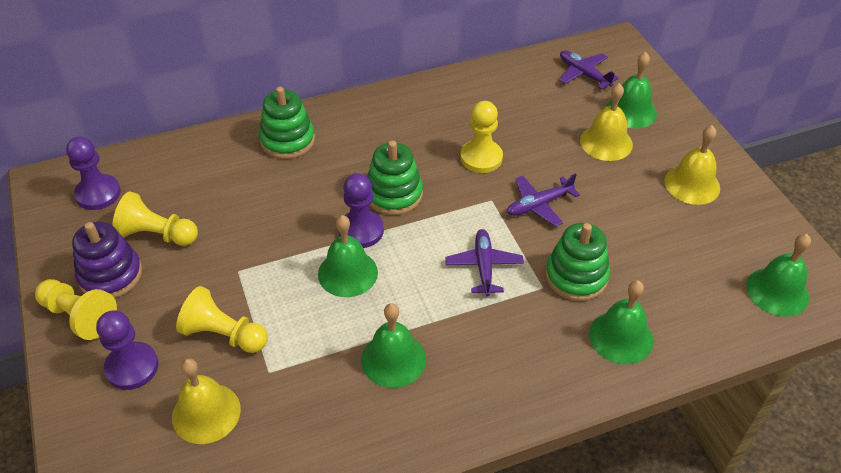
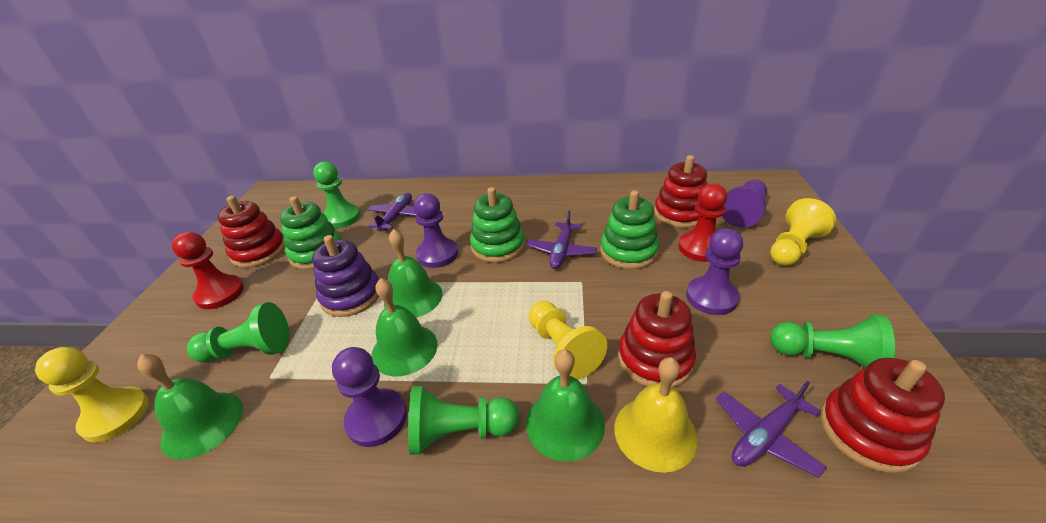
green bell: [318,215,378,297] [361,303,426,388] [589,280,653,364] [606,52,657,128] [746,234,811,316] = 5 -> [137,354,243,460] [371,278,438,376] [384,229,442,318] [526,349,605,462] = 4
green pawn: none = 0 -> [187,302,289,362] [313,162,360,228] [408,386,519,455] [770,315,895,368] = 4
purple pawn: [66,136,121,210] [96,311,158,390] [338,173,384,248] = 3 -> [332,347,407,447] [414,193,458,268] [686,228,743,315] [722,180,767,228] = 4
red pawn: none = 0 -> [172,232,244,309] [679,183,727,262] = 2
red stacking toy: none = 0 -> [218,196,285,268] [618,291,696,387] [654,155,708,228] [820,358,945,473] = 4
yellow bell: [172,358,241,444] [580,83,633,161] [664,125,720,205] = 3 -> [614,357,698,473] = 1
yellow pawn: [35,279,117,340] [112,191,198,246] [176,286,268,353] [460,101,503,173] = 4 -> [35,347,149,442] [529,301,607,380] [770,198,836,266] = 3

